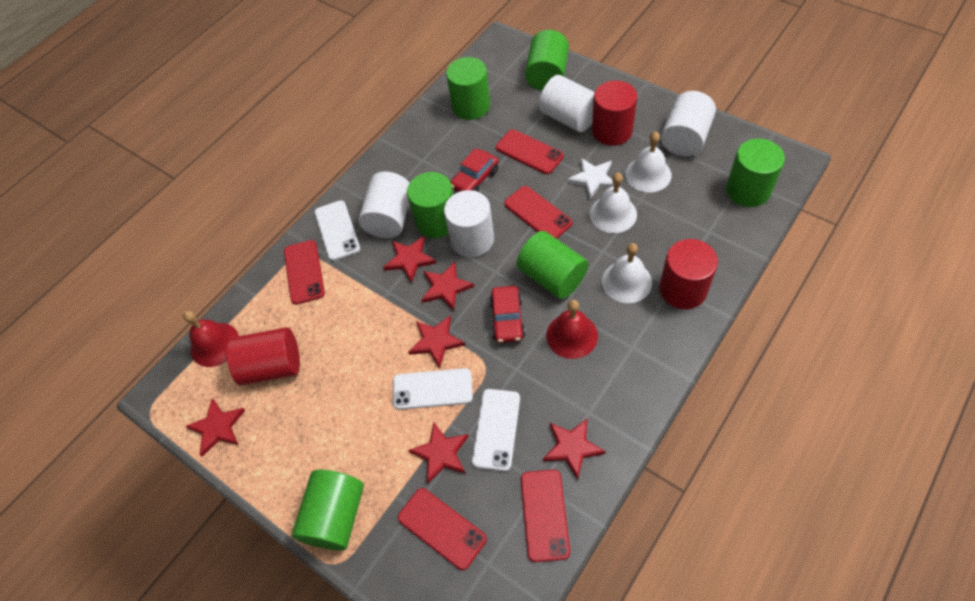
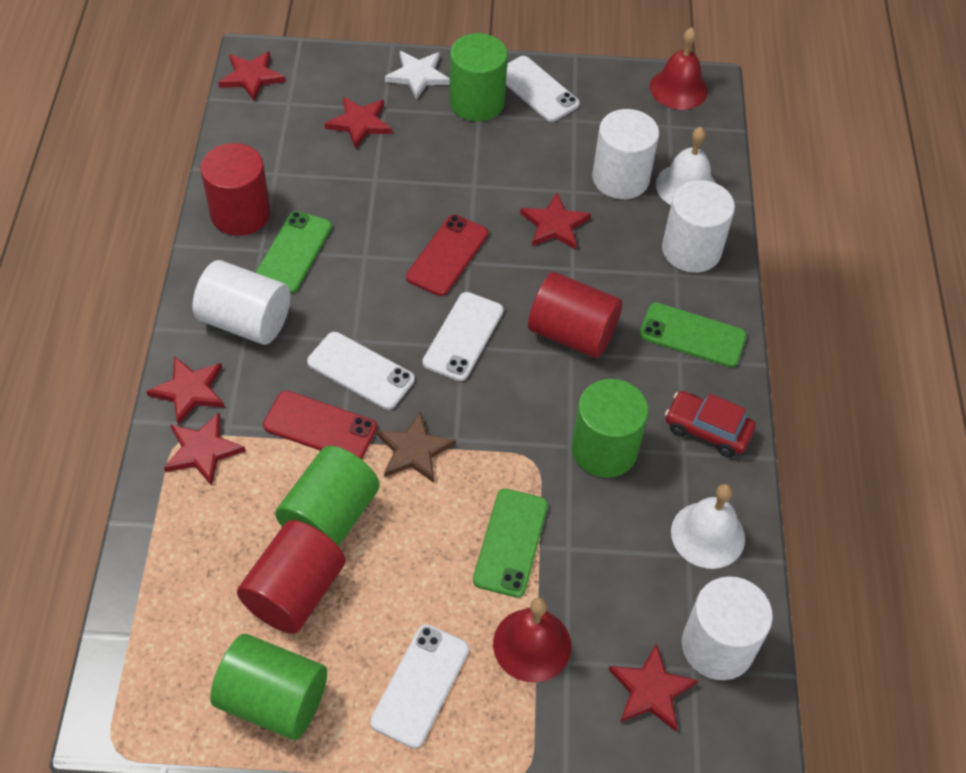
brown star: none = 0 -> [376,411,456,483] = 1
green cylinder: [292,470,364,550] [407,172,454,238] [446,57,490,120] [517,231,588,299] [525,30,569,91] [726,139,785,207] = 6 -> [210,634,327,740] [275,446,380,547] [449,33,508,121] [571,379,648,478] = 4
green phone: none = 0 -> [255,211,332,294] [473,488,548,598] [639,302,747,367] = 3
red car: [451,148,499,192] [489,286,525,343] = 2 -> [665,391,756,457] = 1
red phone: [284,240,325,305] [398,488,487,570] [496,129,564,174] [504,186,573,239] [521,469,570,562] = 5 -> [263,391,377,460] [406,215,488,296] = 2
white bell: [590,173,637,233] [602,243,652,303] [625,131,672,192] = 3 -> [656,127,716,205] [671,484,745,569] = 2
white phone: [315,200,360,261] [393,368,473,410] [472,389,520,471] = 3 -> [307,332,415,410] [370,624,469,748] [423,292,504,381] [506,56,580,122] = 4

